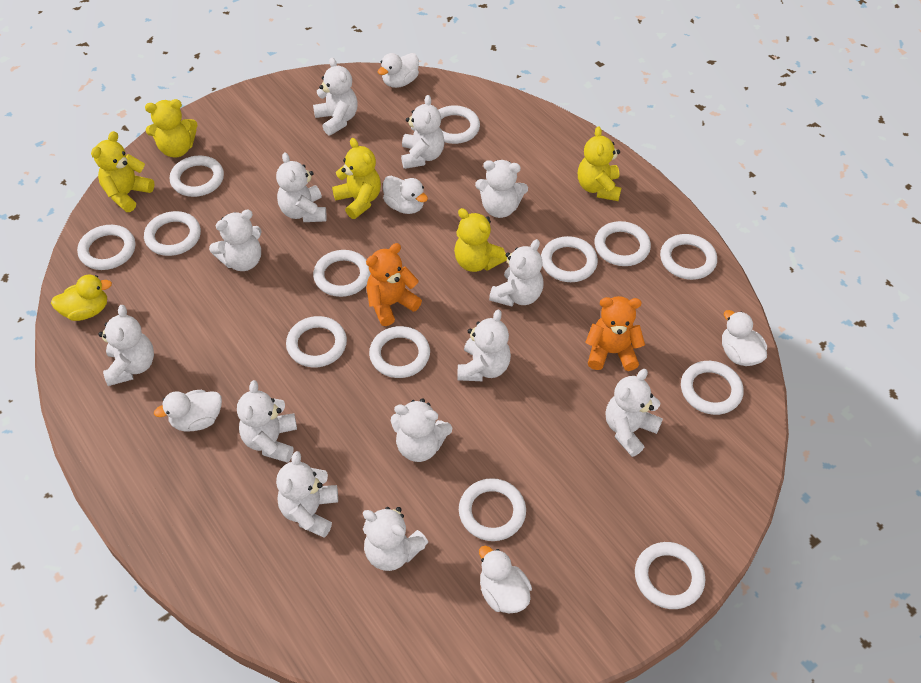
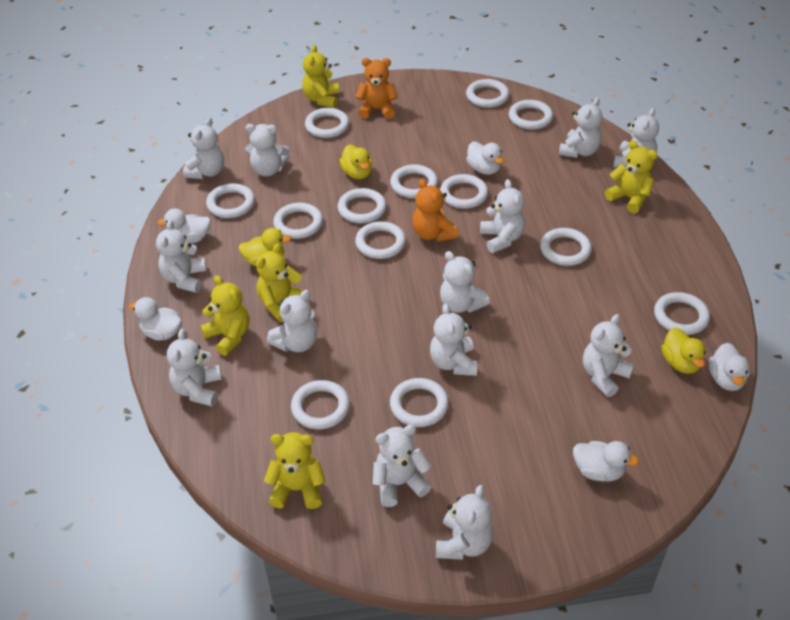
yellow duck: [51,274,112,321] = 1 -> [238,228,291,266] [339,144,372,179] [662,327,706,374] = 3

